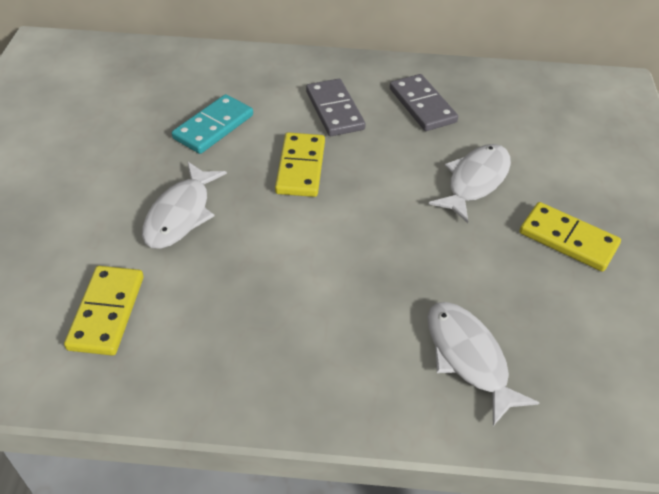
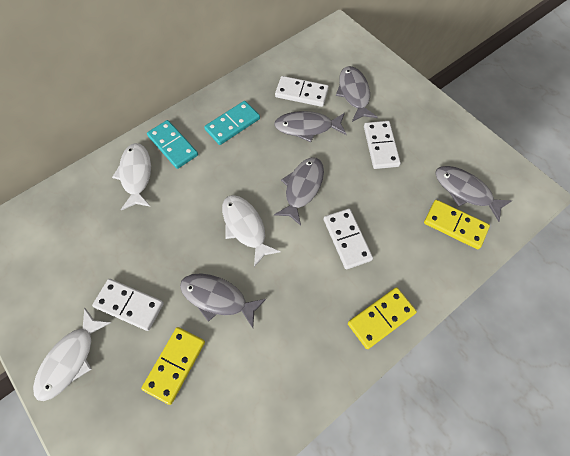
grey domino: [306,79,366,136] [390,74,458,131] = 2 -> none = 0
grey fish: none = 0 -> [180,273,266,328] [274,111,347,142] [274,157,324,225] [336,66,378,122] [435,166,512,222] = 5
turquoise domino: [172,94,253,154] = 1 -> [147,120,198,169] [204,101,260,145] = 2
white domino: none = 0 -> [92,279,164,331] [275,76,329,107] [324,208,373,269] [364,121,401,169] = 4

